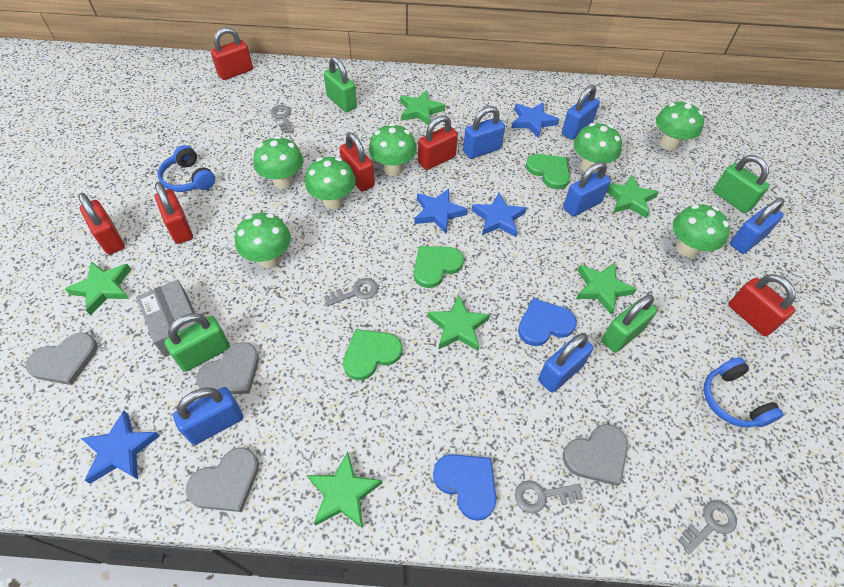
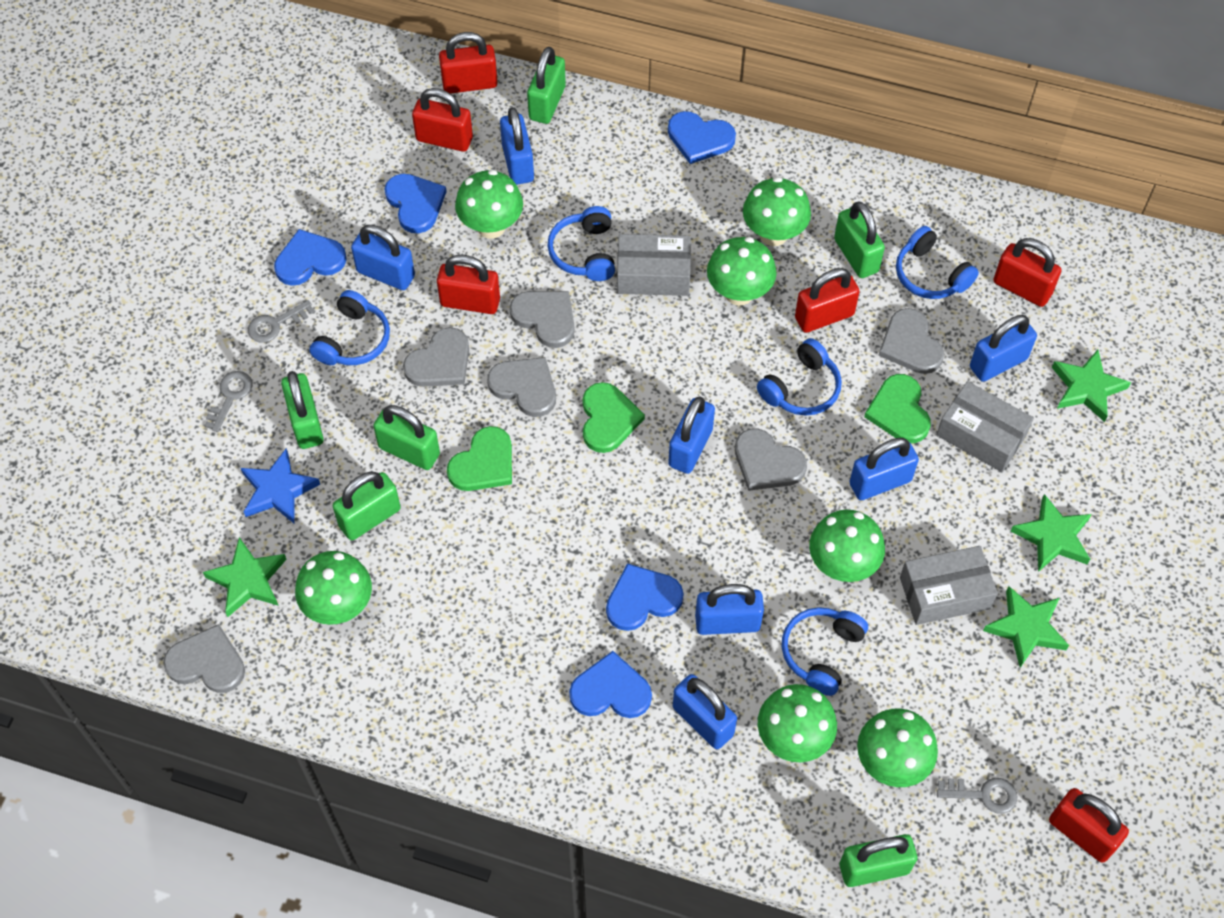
blue headphones: [158,145,215,192] [704,357,783,428] = 2 -> [309,290,390,365] [547,206,615,281] [757,338,842,416] [782,607,868,696] [896,226,979,299] = 5
blue heart: [433,454,496,521] [518,298,577,346] = 2 -> [274,229,347,286] [384,174,447,233] [569,651,652,718] [606,563,684,631] [668,111,736,164] = 5
blue padlock: [173,387,243,445] [463,106,505,159] [538,333,593,393] [562,85,600,140] [563,162,611,217] [730,198,785,254] = 6 -> [351,225,415,290] [500,107,534,185] [668,397,715,474] [673,674,737,749] [695,584,764,635] [849,438,919,500] [970,315,1037,382] = 7
blue star: [81,411,159,484] [414,188,468,234] [471,193,526,237] [512,102,559,138] = 4 -> [241,448,320,523] = 1
green padlock: [164,313,230,372] [324,57,357,112] [602,294,657,353] [713,155,769,213] = 4 -> [281,371,324,449] [333,471,401,540] [373,405,440,470] [527,47,566,124] [834,201,885,278] [840,834,917,887] = 6
green star: [65,261,131,315] [307,452,382,528] [400,90,445,125] [427,295,490,351] [576,262,637,315] [607,175,658,218] = 6 -> [203,537,287,617] [983,586,1069,668] [1011,494,1092,572] [1052,350,1131,422] = 4
grey box: [136,279,197,357] = 1 -> [617,234,691,296] [900,546,998,625] [937,381,1034,472] = 3
grey heart: [26,332,97,385] [186,448,259,512] [196,342,259,394] [563,424,628,486] = 4 -> [163,624,245,693] [403,327,469,387] [487,357,556,417] [509,291,575,348] [735,428,807,491] [878,308,944,374] = 6
grey key: [271,105,294,133] [324,278,378,306] [515,480,583,513] [678,500,737,554] = 4 -> [205,371,253,432] [248,300,315,343] [937,778,1017,814] = 3

